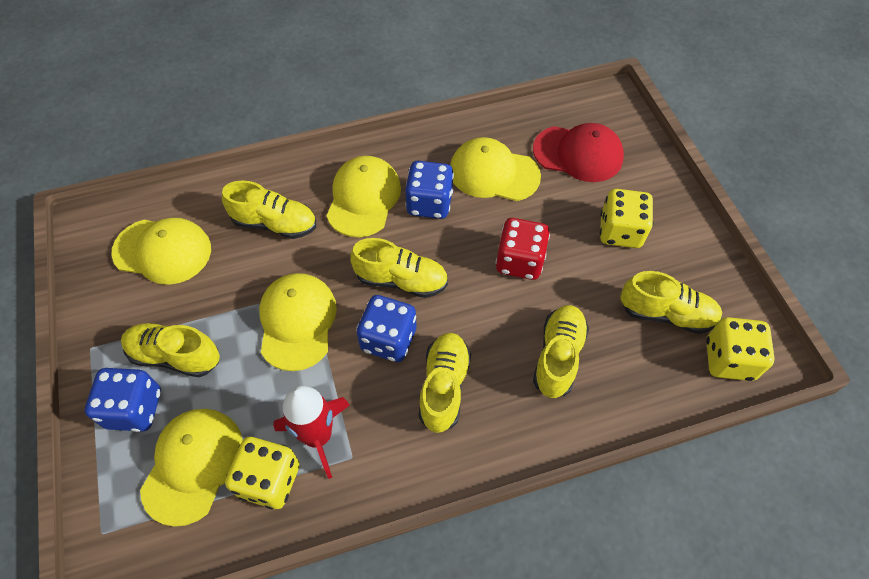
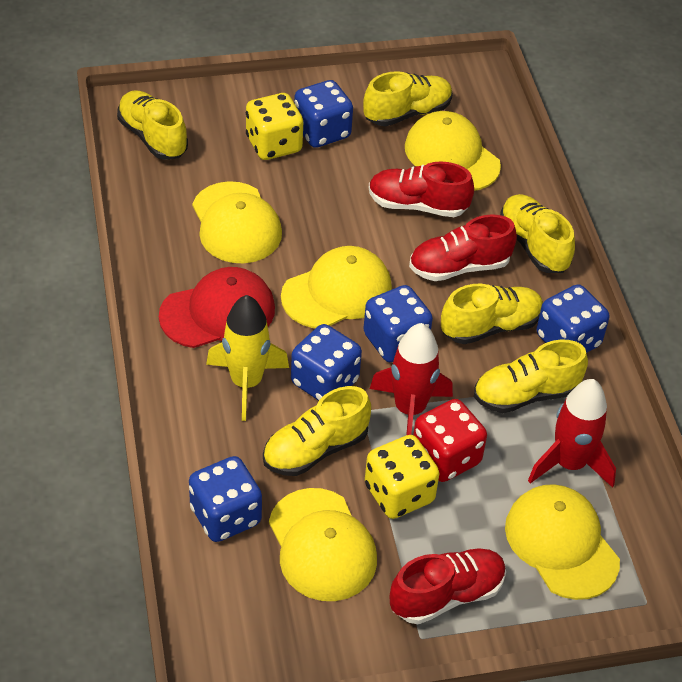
blue dice: [85,368,161,432] [357,295,417,362] [405,161,454,219] = 3 -> [189,456,262,542] [291,324,362,401] [294,80,353,148] [363,285,433,362] [537,284,610,353] = 5
red rocket: [273,385,350,479] = 1 -> [370,323,453,435] [528,379,616,488] = 2
red shoe: none = 0 -> [369,161,474,217] [390,548,506,624] [409,214,517,281] = 3
yellow dice: [225,437,300,509] [600,189,654,248] [706,317,775,381] = 3 -> [246,93,304,160] [365,435,440,519] = 2
yellow rocket: none = 0 -> [206,295,289,421] = 1

